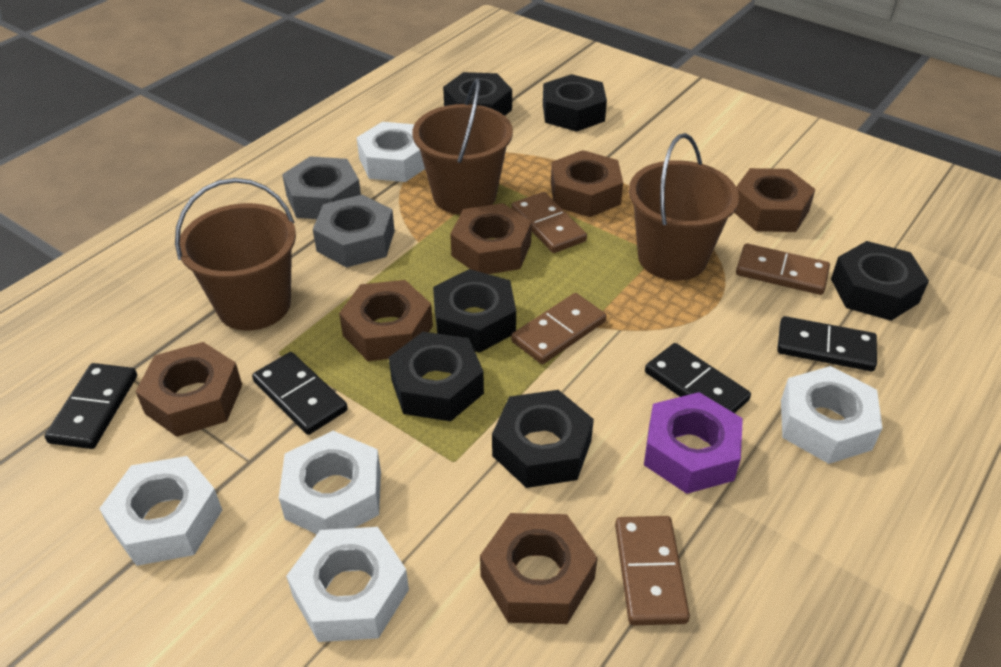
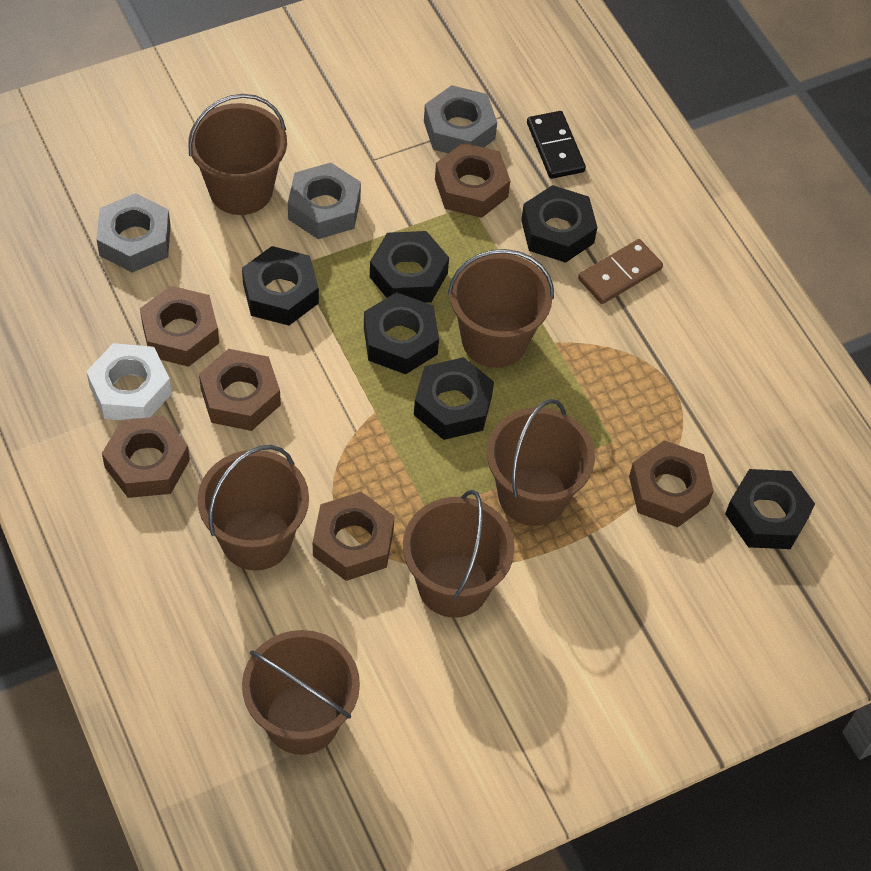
black domino: [45,363,137,449] [252,352,348,435] [645,343,751,413] [777,316,877,371] = 4 -> [527,111,586,179] = 1
brown bucket: [175,178,296,331] [412,78,513,215] [629,133,739,281] = 3 -> [188,94,287,215] [197,445,309,571] [242,630,360,755] [403,490,515,618] [448,249,554,368] [487,399,595,526] = 6
brown domino: [511,192,587,253] [511,293,607,364] [615,516,690,626] [736,243,830,295] = 4 -> [578,239,663,304] = 1
grey nut: [282,156,361,219] [313,195,395,268] = 2 -> [96,193,171,273] [288,163,361,239] [424,85,497,153] = 3
purple nut: [644,392,743,494] = 1 -> none = 0
white nut: [99,456,222,566] [279,431,381,534] [286,527,409,642] [356,122,425,182] [781,366,882,464] = 5 -> [86,343,172,420] = 1

